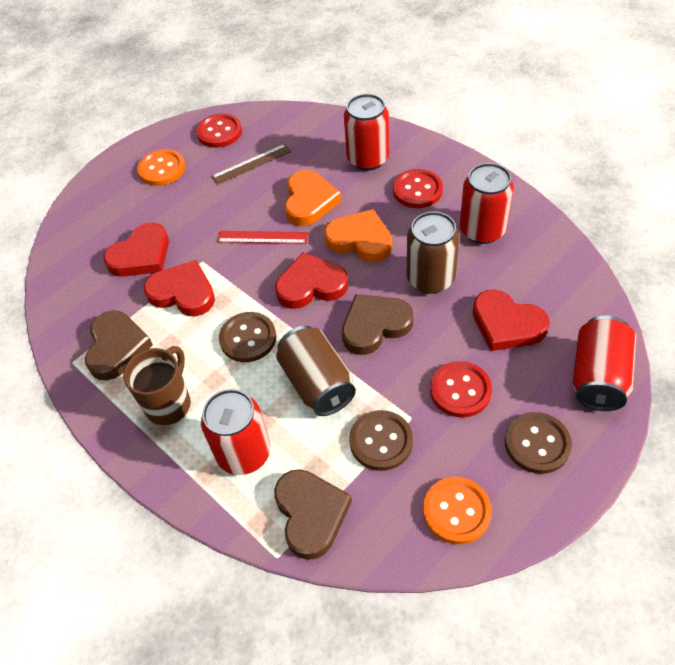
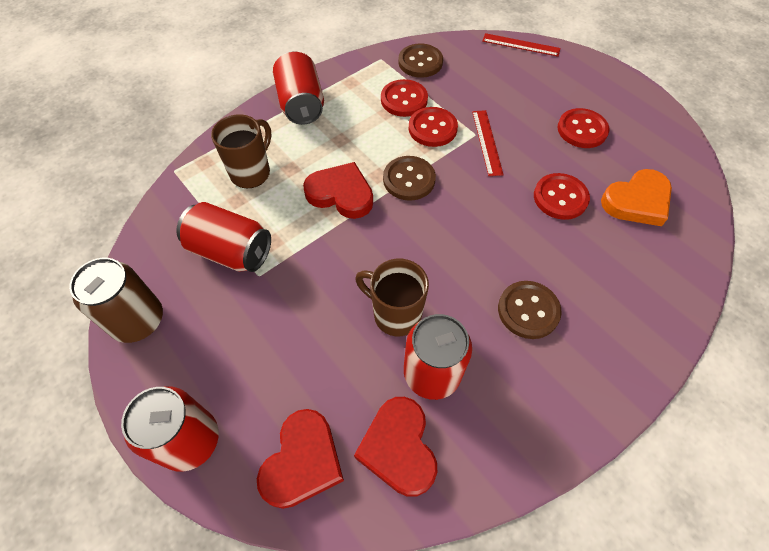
brown can: [276,326,356,416] [407,212,459,294] = 2 -> [69,258,163,343] = 1
brown heart: [85,310,153,380] [274,469,352,560] [342,294,413,355] = 3 -> none = 0
brown mug: [123,346,191,425] = 1 -> [211,115,272,188] [355,258,429,336] = 2
brown ruler: [211,144,291,185] = 1 -> none = 0
orange button: [137,149,185,186] [423,477,492,544] = 2 -> none = 0
orange heart: [285,170,341,226] [324,209,392,262] = 2 -> [601,169,672,226] = 1
red button: [196,113,242,148] [393,169,443,208] [430,361,492,417] = 3 -> [381,79,428,117] [409,107,458,147] [534,173,590,220] [558,108,609,148] = 4
red heart: [103,222,169,277] [144,260,215,317] [275,252,348,309] [473,290,550,351] = 4 -> [257,409,344,509] [303,162,373,219] [354,397,437,497] = 3
red ruler: [217,231,308,244] = 1 -> [472,110,504,176] [482,33,560,57] = 2

